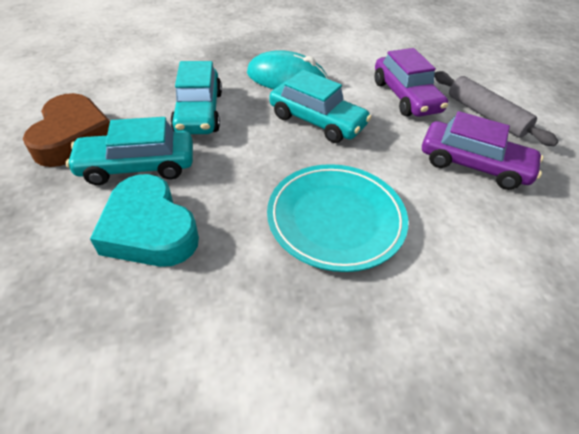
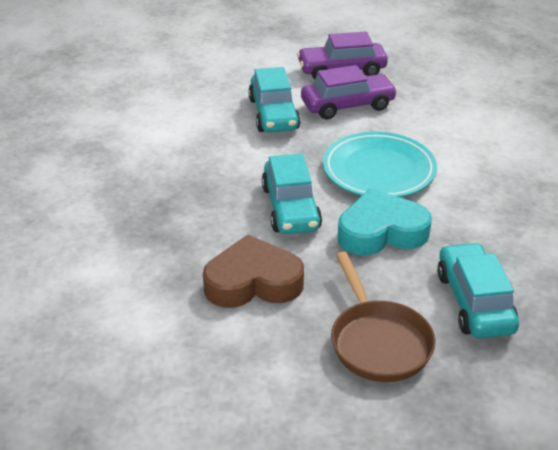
brown pan: none = 0 -> [331,251,435,382] = 1
grey rolling pin: [434,71,559,146] = 1 -> none = 0
turquoise mouse: [247,50,328,89] = 1 -> none = 0

